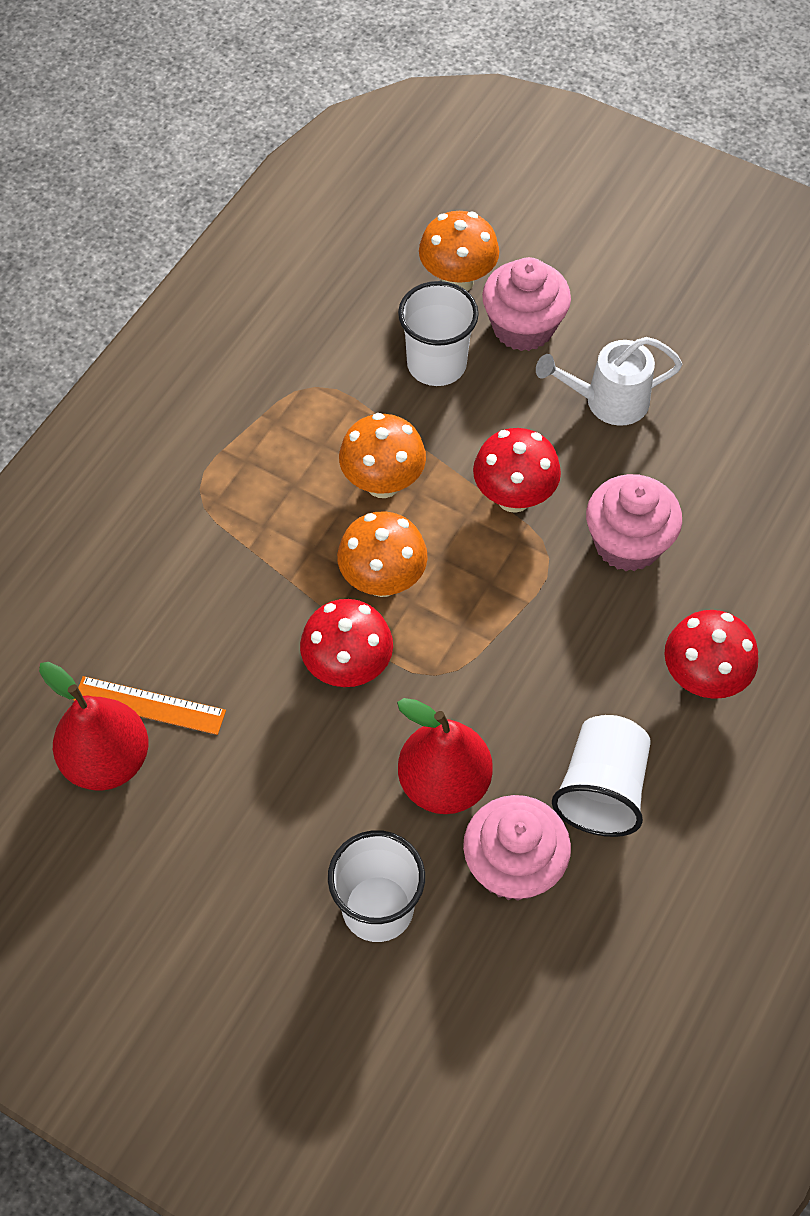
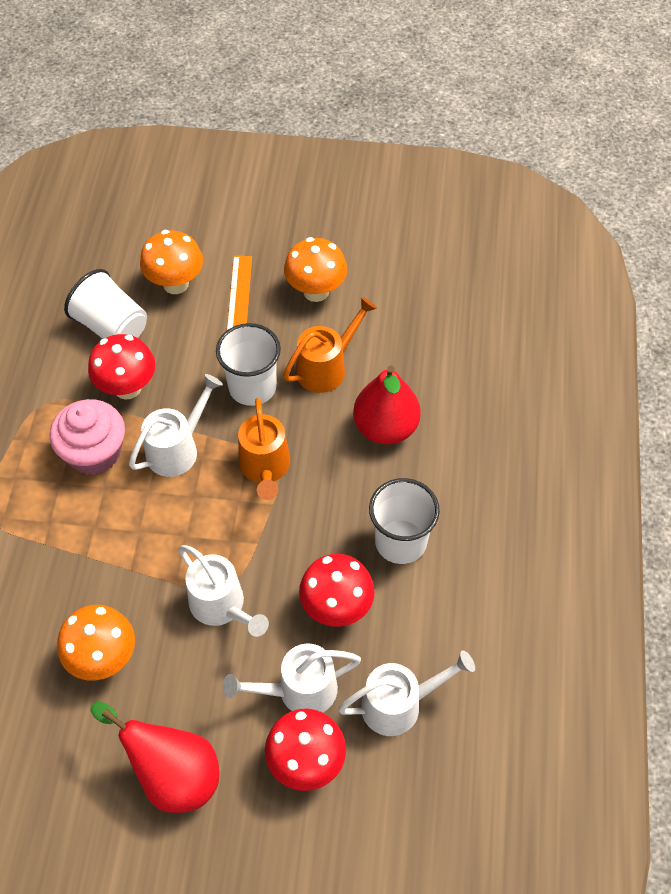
orange watering can: none = 0 -> [238,398,290,500] [283,297,377,393] = 2
pink cupcake: [463,795,571,901] [482,257,571,351] [586,474,682,571] = 3 -> [50,399,125,475] = 1
white watering can: [536,337,682,426] = 1 -> [129,374,223,477] [178,545,269,637] [223,644,361,712] [338,650,475,736] = 4

